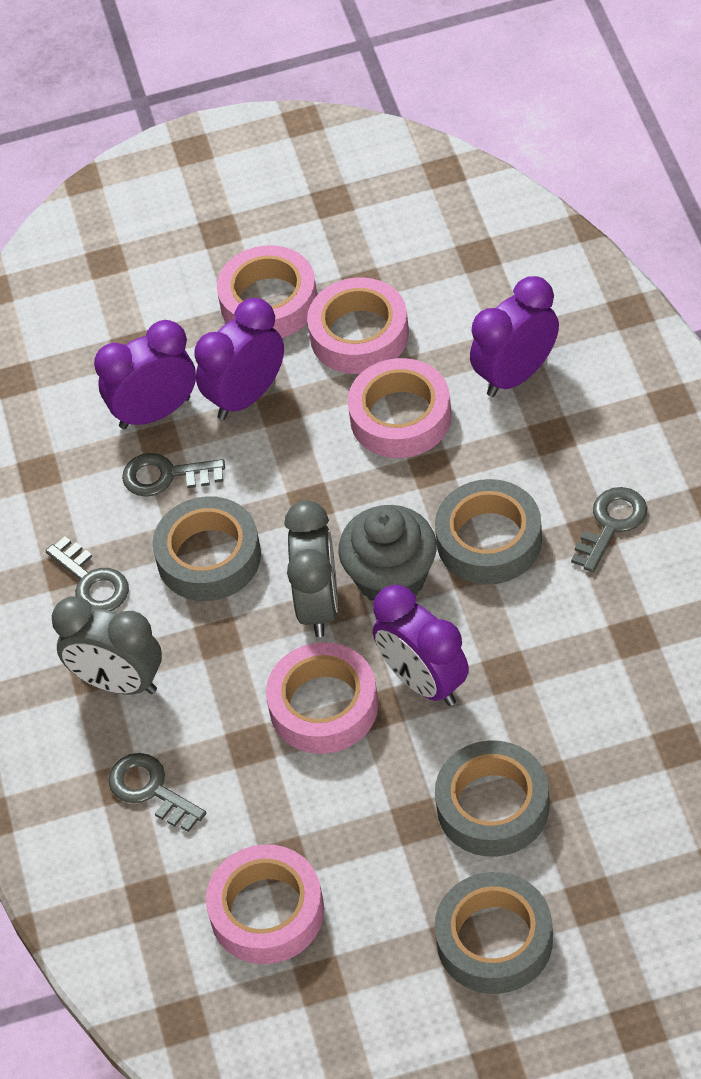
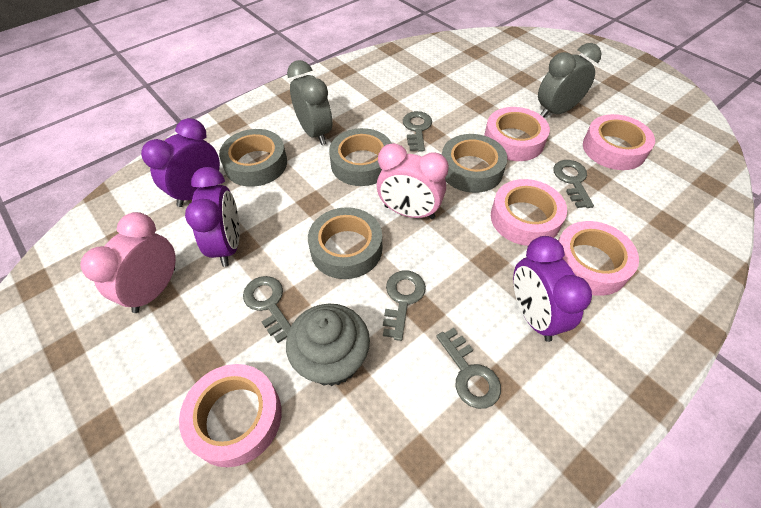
grey key: [45,537,129,611] [108,753,206,832] [122,453,225,497] [571,487,647,572] = 4 -> [243,276,291,343] [383,270,426,341] [403,111,432,152] [436,328,501,409] [553,160,594,208] = 5
pink clock: none = 0 -> [80,212,176,313] [377,143,449,219] = 2
purple clock: [94,320,196,429] [194,298,284,420] [373,585,469,706] [470,276,559,397] = 4 -> [141,118,220,207] [185,167,240,267] [513,236,592,342] = 3

